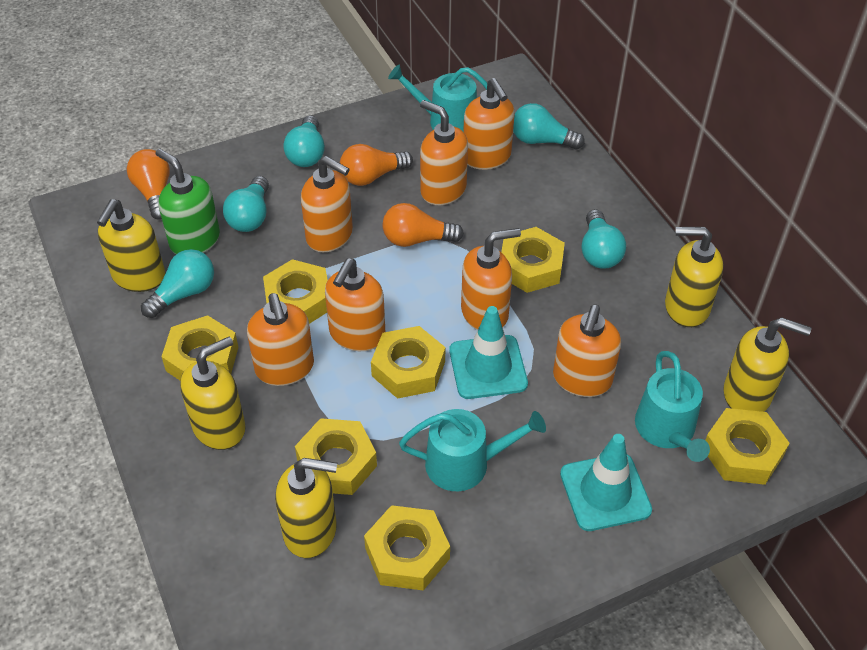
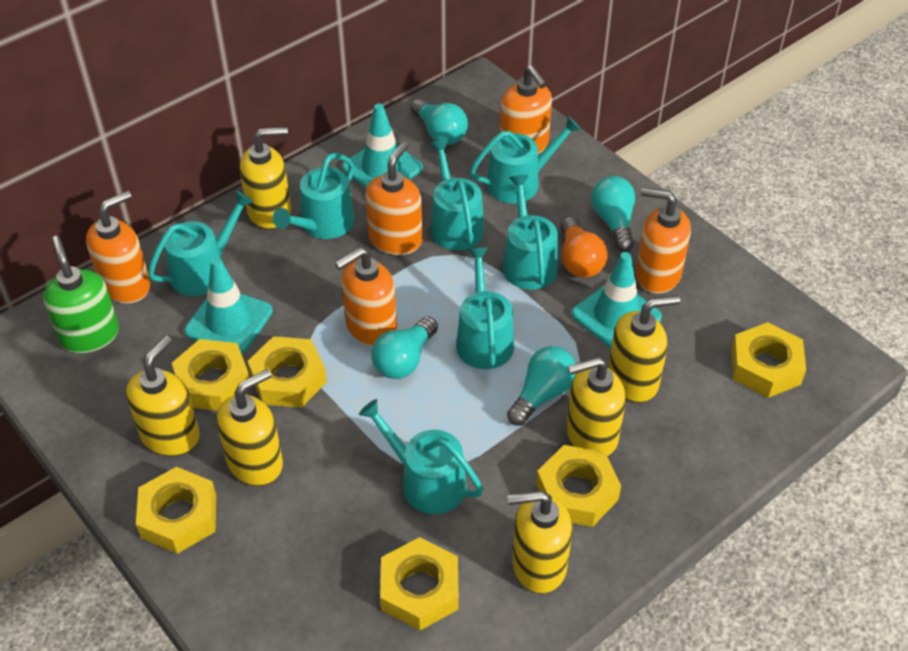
orange light bulb: [127,149,170,220] [340,144,413,186] [383,203,464,247] = 3 -> [560,217,608,278] = 1
orange soap dispenser: [247,293,314,386] [301,156,353,252] [325,258,385,351] [420,100,468,205] [461,228,521,330] [463,78,515,170] [553,305,621,397] = 7 -> [86,191,150,303] [335,247,397,346] [365,141,422,255] [500,65,552,154] [636,187,691,294] = 5
turquoise light bulb: [141,249,214,318] [223,176,269,232] [283,115,325,167] [513,103,585,150] [581,209,626,269] = 5 -> [371,316,438,379] [410,99,468,145] [507,346,576,426] [591,176,635,252] = 4
turquoise traffic cone: [449,306,528,399] [560,434,652,531] = 2 -> [184,258,273,354] [342,104,423,188] [572,252,662,348] = 3
turquoise watering can: [388,65,487,131] [399,409,546,491] [635,351,710,462] = 3 -> [148,191,254,296] [273,153,355,239] [359,399,483,514] [430,139,484,250] [456,247,514,369] [470,116,581,204] [502,175,558,290] = 7
yellow nut: [161,315,238,381] [263,259,328,324] [295,418,377,495] [364,505,450,591] [371,326,446,399] [501,227,565,293] [705,408,790,485] = 7 -> [136,467,216,554] [172,339,249,411] [247,336,327,408] [380,537,459,631] [536,445,621,527] [731,322,806,398] = 6
yellow soap dispenser: [97,199,165,292] [180,337,246,450] [275,458,337,558] [665,227,724,327] [723,317,812,412] = 5 -> [126,336,200,456] [217,369,283,486] [240,127,291,230] [507,490,572,594] [566,357,626,456] [608,295,680,403] = 6

